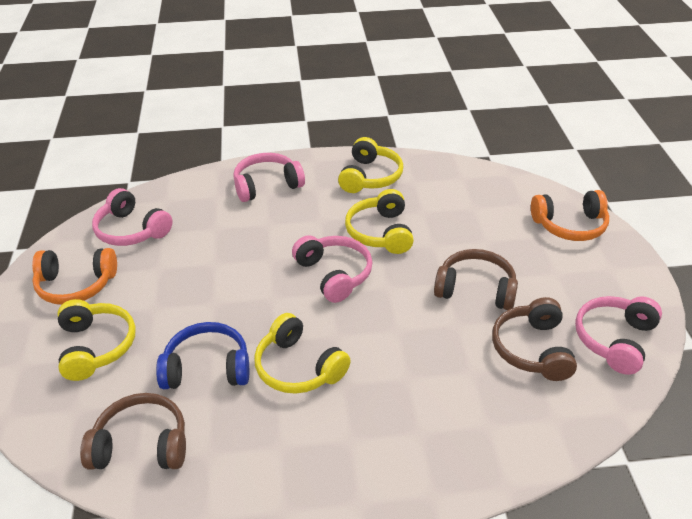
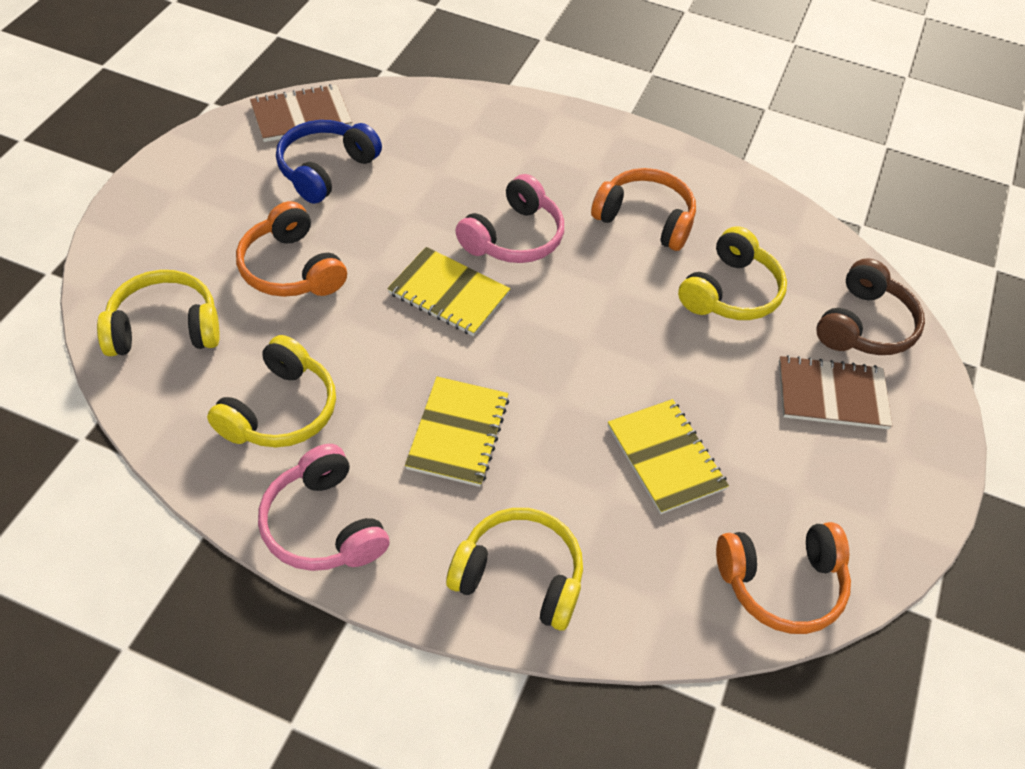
brown headphones: [80,393,186,470] [434,249,518,310] [492,297,577,381] = 3 -> [816,258,925,355] = 1
brown notebook: none = 0 -> [250,84,352,142] [779,355,892,429] = 2
orange headphones: [32,248,117,305] [531,190,609,241] = 2 -> [236,201,347,297] [591,168,696,251] [716,522,851,634] = 3
pink headphones: [92,188,172,246] [233,153,305,202] [292,235,373,303] [575,296,662,375] = 4 -> [258,444,389,571] [455,174,564,263] = 2
yellow notebook: none = 0 -> [387,247,511,336] [405,376,509,487] [608,399,729,514] = 3

